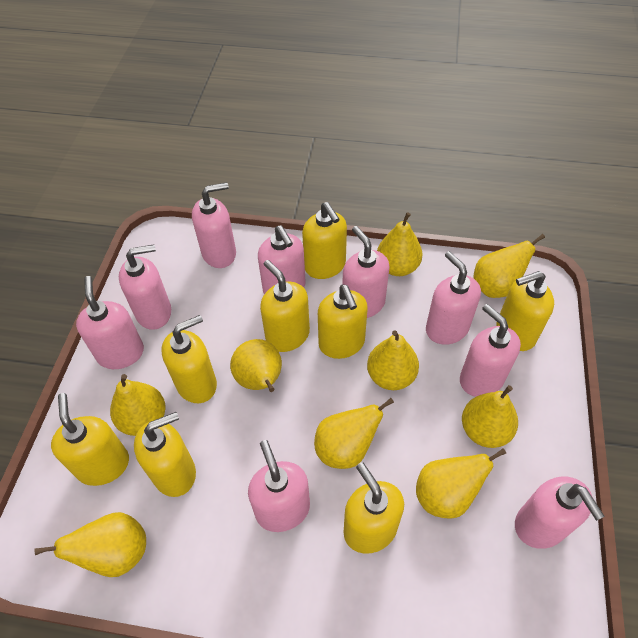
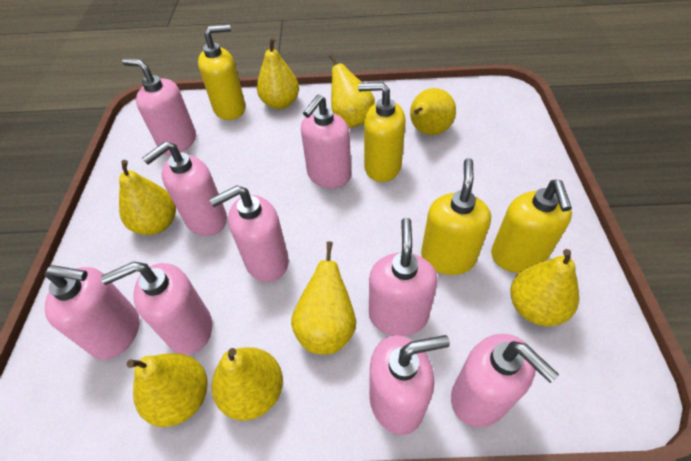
yellow pear: [34,512,146,577] [110,374,166,436] [230,339,282,392] [314,398,394,469] [367,330,419,390] [377,212,423,276] [416,448,506,519] [462,385,518,448] [473,234,545,298] = 9 -> [119,160,176,235] [127,353,208,427] [212,347,283,421] [257,38,299,109] [291,241,356,355] [329,54,375,128] [410,88,456,135] [510,249,579,326] = 8
yellow soap dispenser: [51,393,129,486] [134,412,196,497] [162,315,217,403] [260,260,310,352] [302,202,347,279] [318,285,368,359] [344,462,404,554] [497,271,554,351] = 8 -> [198,25,245,120] [358,82,406,182] [421,158,491,275] [491,180,572,273] = 4

